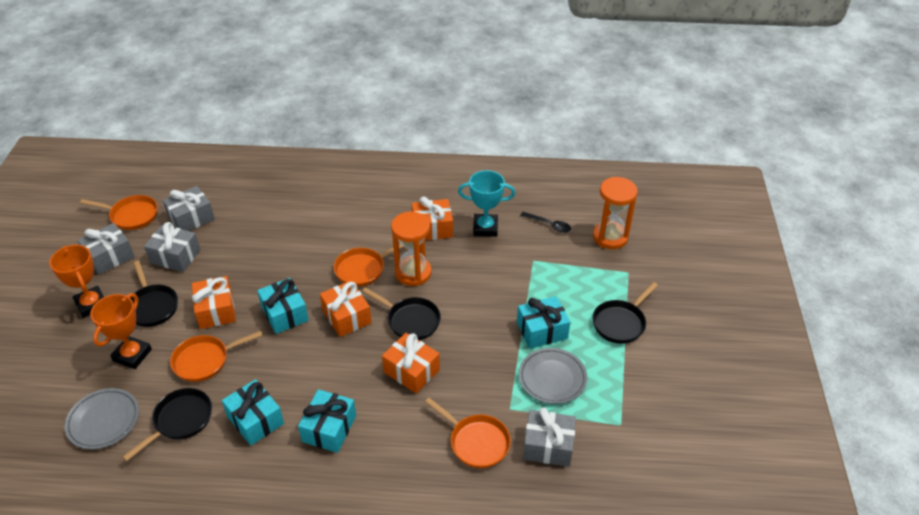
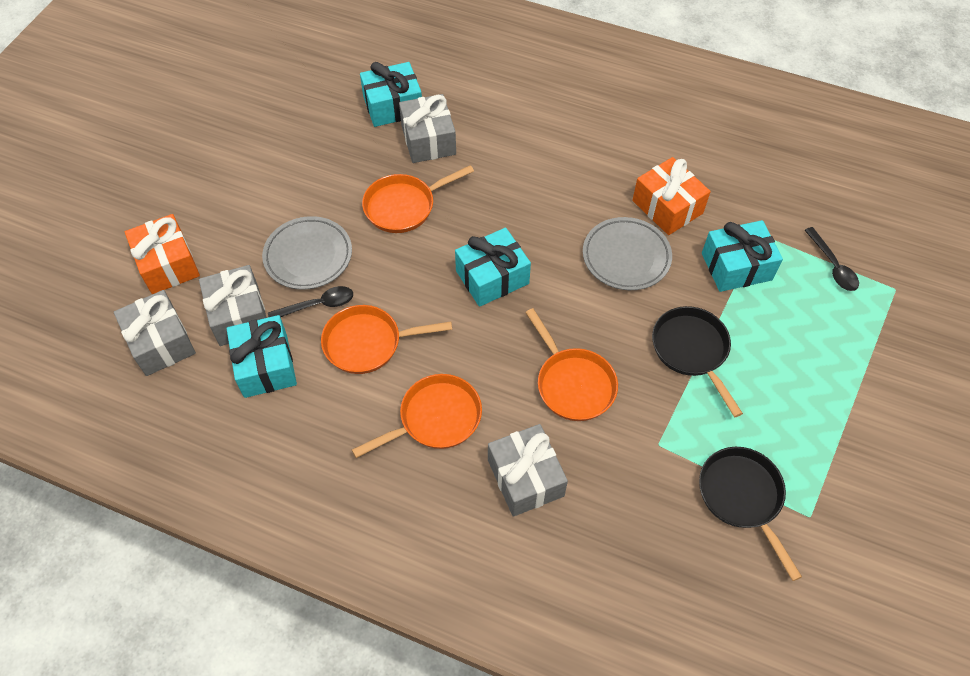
black pan: [122,388,212,461] [131,261,178,327] [362,287,441,340] [593,282,658,344] = 4 -> [652,306,743,417] [699,447,802,581] = 2
black spoon: [520,212,571,233] = 1 -> [268,286,353,317] [805,227,859,291] = 2
orange gift: [192,276,236,329] [320,280,372,337] [382,333,440,394] [412,197,453,241] = 4 -> [125,214,200,294] [632,157,711,235] = 2
orange hourglass: [391,212,432,286] [593,177,638,249] = 2 -> none = 0
orange trophy: [49,245,104,318] [90,293,152,369] = 2 -> none = 0
turquoise trophy: [458,170,515,237] = 1 -> none = 0

